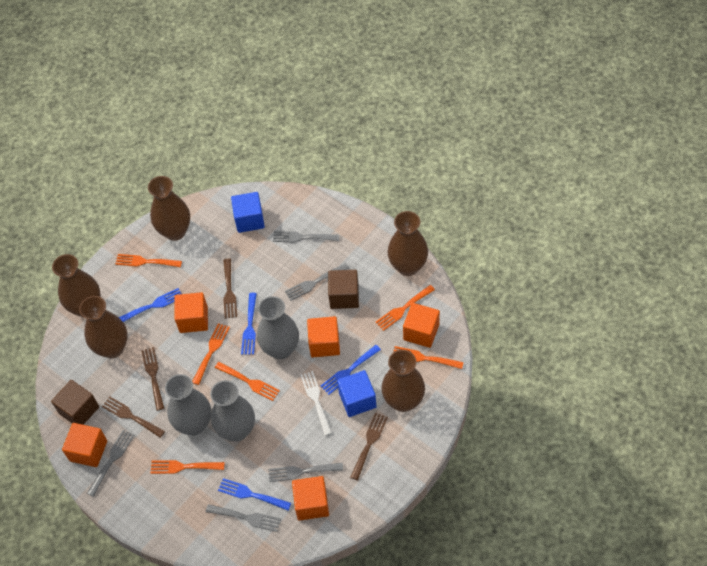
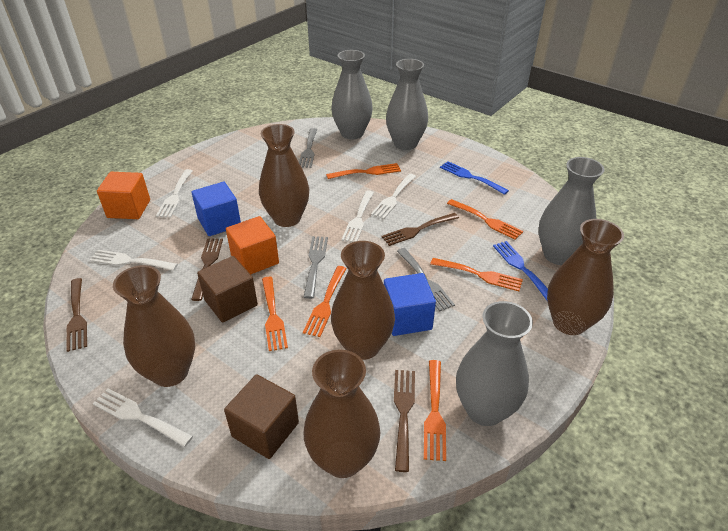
blue fork: [119,288,181,322] [218,478,291,510] [241,293,257,355] [321,345,381,395] = 4 -> [440,161,509,195] [493,241,548,302] = 2
grey fork: [87,430,134,497] [206,504,281,532] [268,463,343,482] [273,231,339,242] [285,263,349,301] = 5 -> [299,128,317,168] [304,236,328,299] [397,248,455,311] = 3
grey vase: [165,374,211,435] [210,380,255,441] [257,296,299,359] = 3 -> [331,50,373,139] [386,59,428,150] [456,301,533,426] [539,157,605,265] = 4
orange cube: [62,423,107,467] [175,292,208,333] [292,476,329,521] [307,316,340,358] [403,303,440,348] = 5 -> [97,172,150,219] [226,216,279,274] = 2
white fork: [300,371,332,436] = 1 -> [90,250,178,271] [93,389,193,447] [156,169,192,218] [341,190,374,242] [371,174,416,219] = 5

